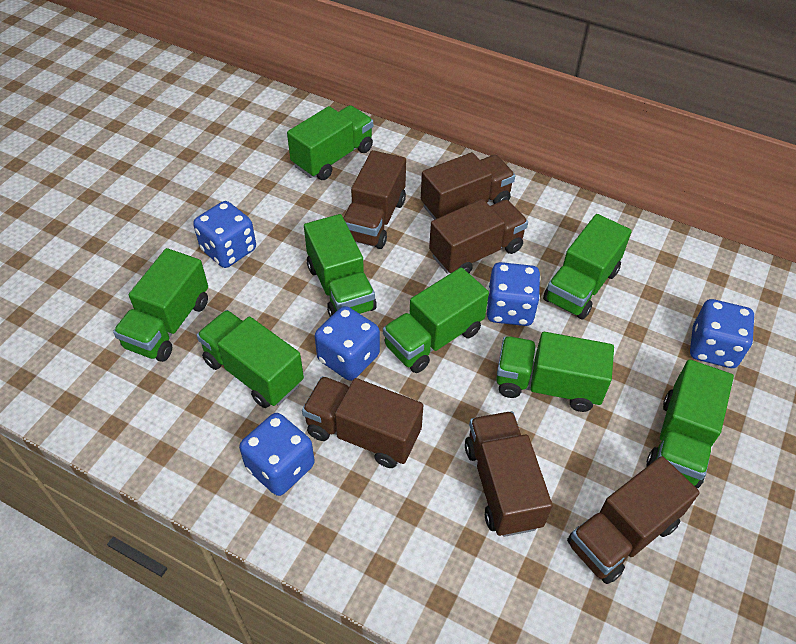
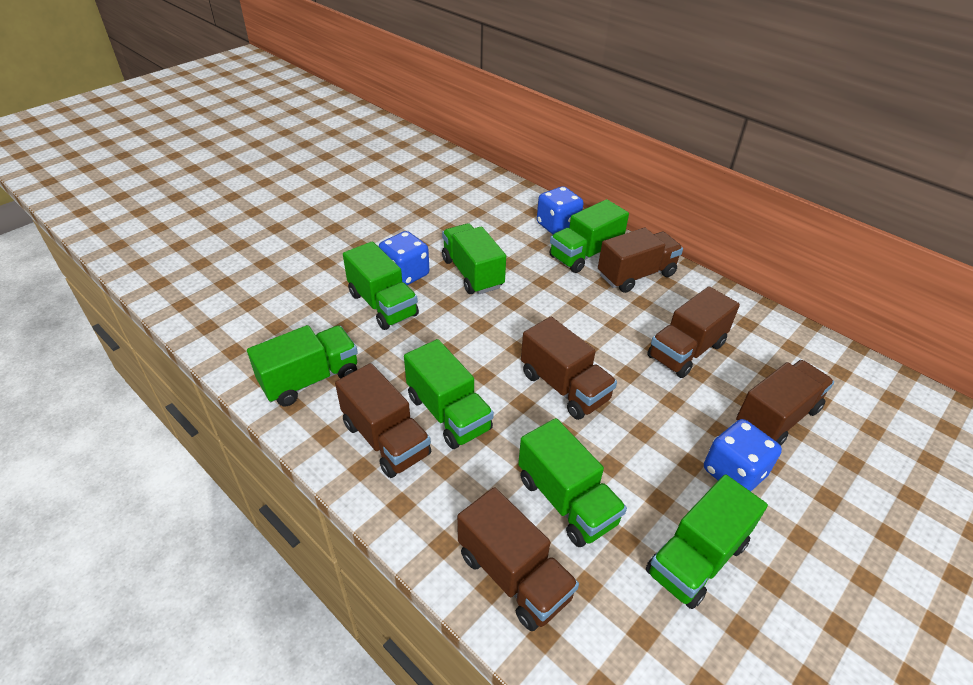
blue dice: [193,201,256,268] [239,413,315,496] [315,306,380,381] [487,262,541,326] [690,299,755,368] = 5 -> [379,231,429,285] [537,186,584,235] [704,419,782,491] = 3
green truck: [113,248,208,362] [197,310,304,408] [287,105,373,180] [304,214,377,317] [383,267,489,373] [496,332,614,412] [543,214,632,320] [646,359,734,488] = 8 -> [247,325,358,406] [343,241,419,330] [404,339,494,449] [442,223,506,294] [518,418,627,547] [550,199,629,273] [646,474,768,609] = 7

